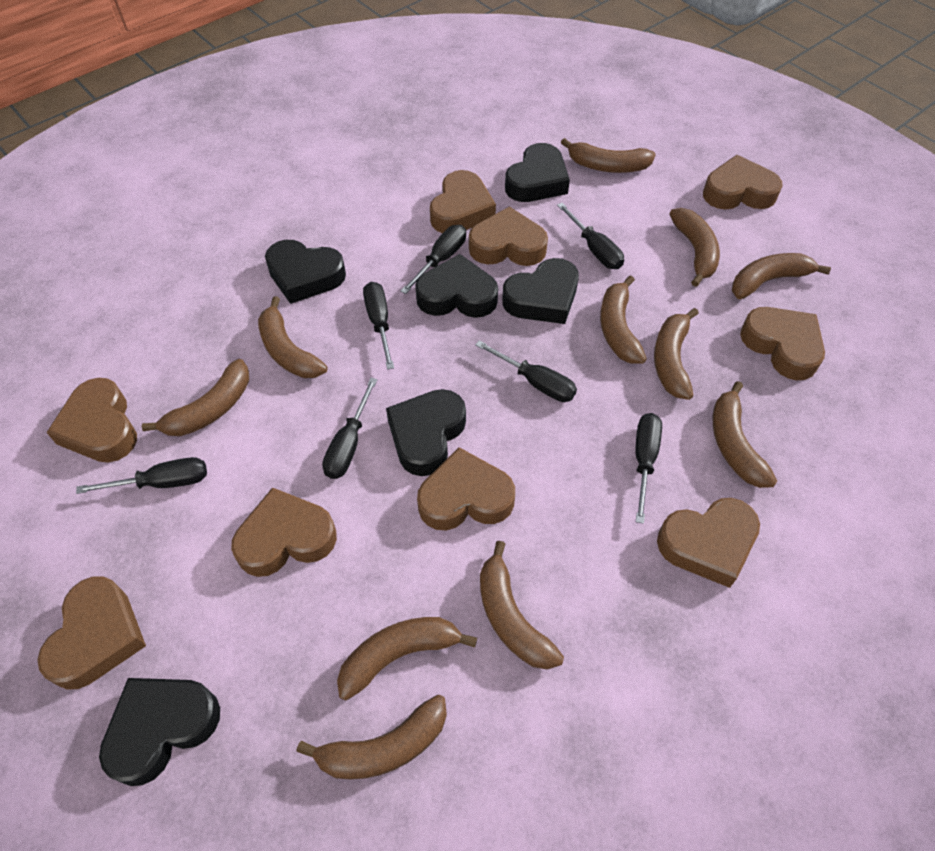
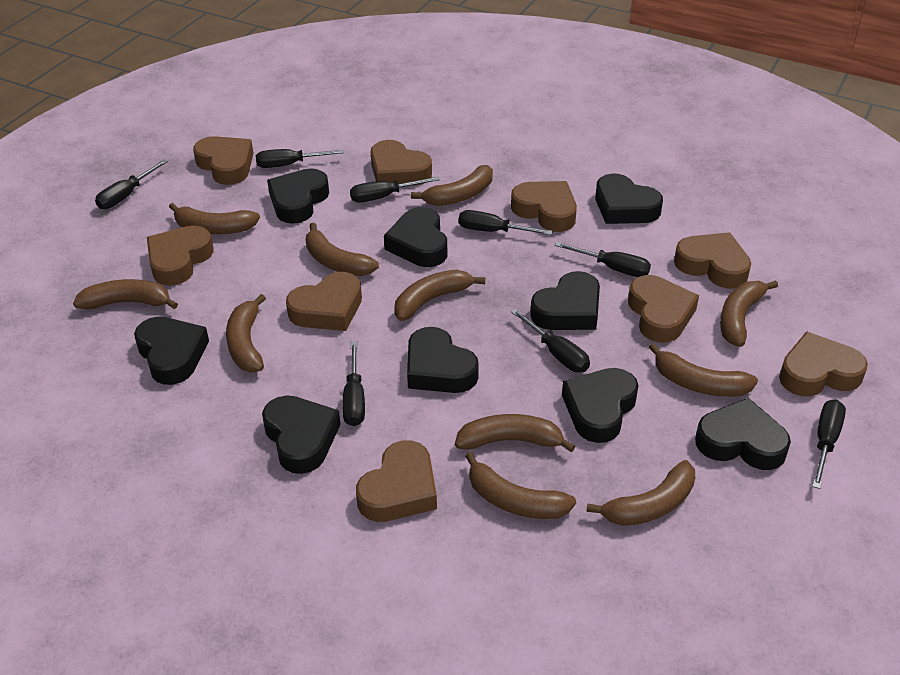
black heart: [99,678,220,786] [265,240,346,304] [386,389,466,476] [415,254,498,318] [502,258,579,324] [505,143,570,202] = 6 -> [134,317,209,385] [262,396,341,474] [267,168,329,224] [384,207,447,267] [407,327,479,393] [530,271,600,330] [562,368,638,443] [595,174,663,224] [695,398,791,470] = 9
black screwdriver: [76,457,207,494] [322,378,377,479] [363,282,394,370] [401,225,466,294] [475,340,577,402] [557,203,624,269] [635,413,662,524] = 7 -> [95,159,168,209] [256,149,344,168] [342,342,365,426] [350,176,440,202] [458,210,553,235] [511,309,590,372] [555,242,651,277] [812,400,846,489] = 8

